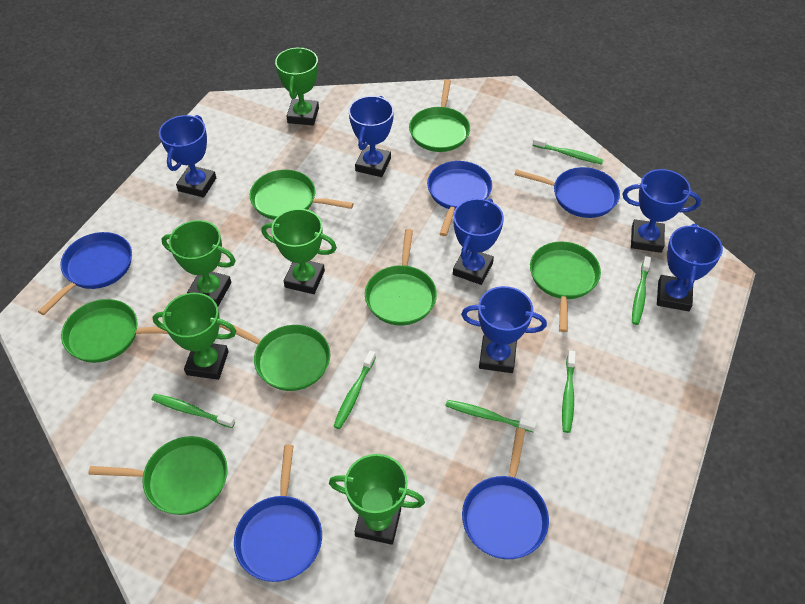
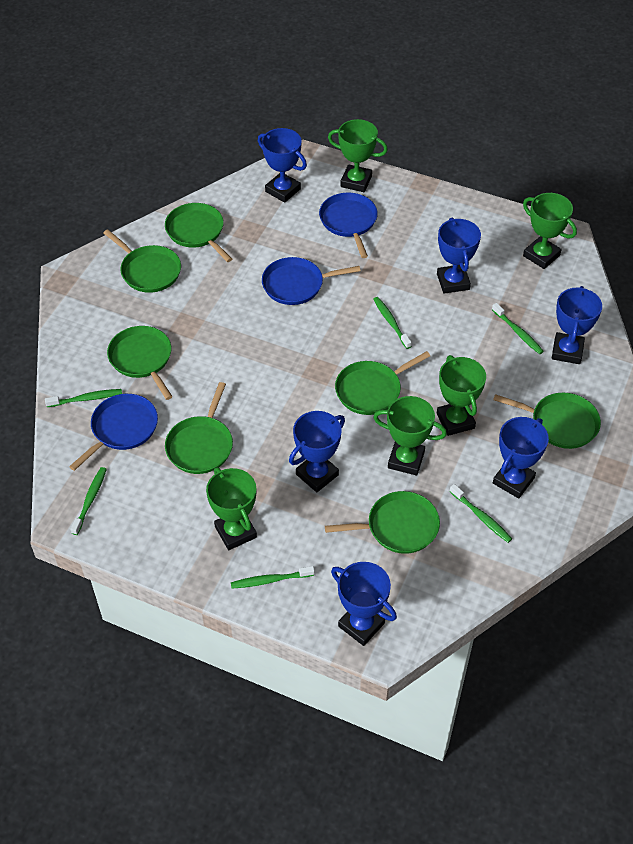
blue pan: [38,232,132,315] [234,444,322,582] [427,161,492,236] [462,428,549,559] [514,167,620,218] = 5 -> [69,394,158,471] [262,257,360,305] [319,193,378,258] = 3

